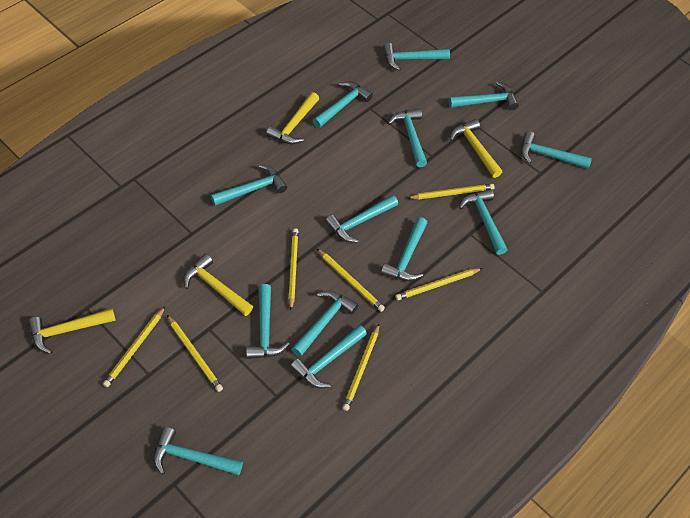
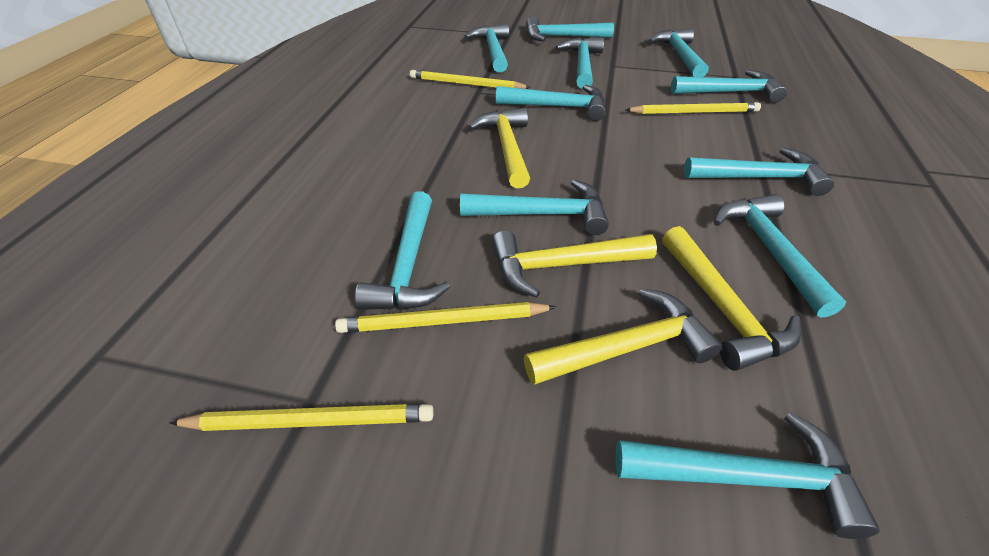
turquoise hammer: [153,427,243,475] [211,165,287,206] [246,284,289,359] [290,325,367,388] [291,291,358,357] [313,81,373,128] [325,195,398,243] [381,217,427,281] [383,43,450,71] [388,108,427,167] [449,82,519,110] [459,189,508,255] [521,131,592,169] = 13 -> [355,191,450,310] [460,179,609,235] [464,24,509,73] [496,85,606,121] [526,16,614,42] [556,37,604,89] [615,412,880,539] [648,28,708,77] [671,70,787,103] [684,147,834,196] [714,194,846,318] = 11
yellow pencil: [103,307,165,387] [167,315,223,392] [288,228,298,310] [316,248,385,312] [342,324,379,411] [395,268,483,300] [408,184,495,199] = 7 -> [169,404,433,431] [335,302,556,333] [410,70,531,89] [625,102,761,114] = 4

